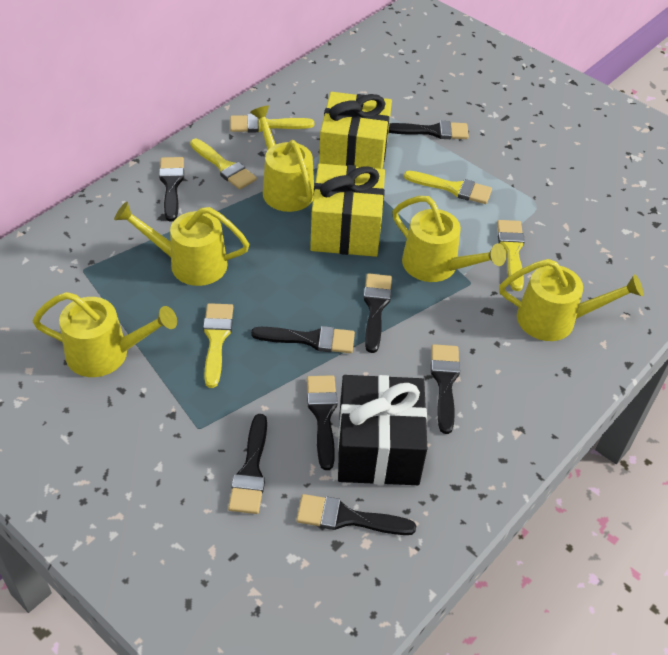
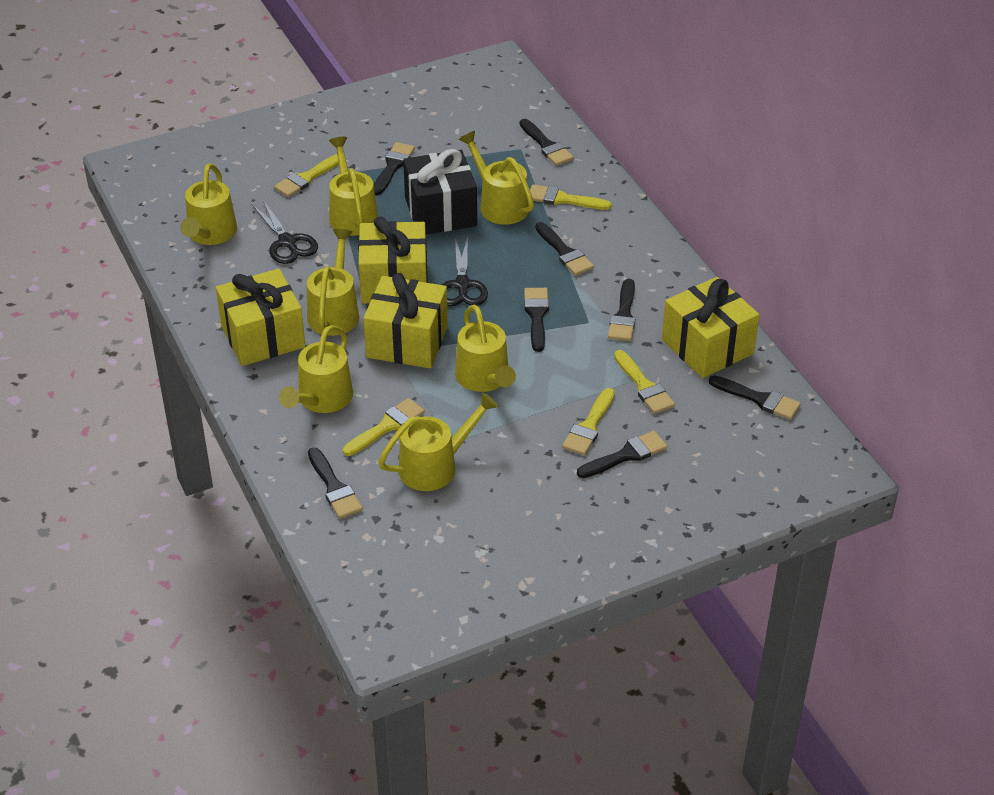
black scissors: none = 0 -> [252,200,318,264] [442,236,488,306] = 2
yellow gift: [310,164,385,257] [319,92,392,169] = 2 -> [216,269,305,366] [358,217,428,304] [363,273,448,368] [662,277,759,378] = 4
yellow watering can: [32,292,177,377] [114,202,249,286] [250,106,314,212] [392,196,506,282] [499,259,643,341] = 5 -> [180,163,237,245] [279,325,353,413] [307,229,359,336] [329,137,378,236] [378,392,499,491] [455,304,516,392] [459,131,534,225] = 7

